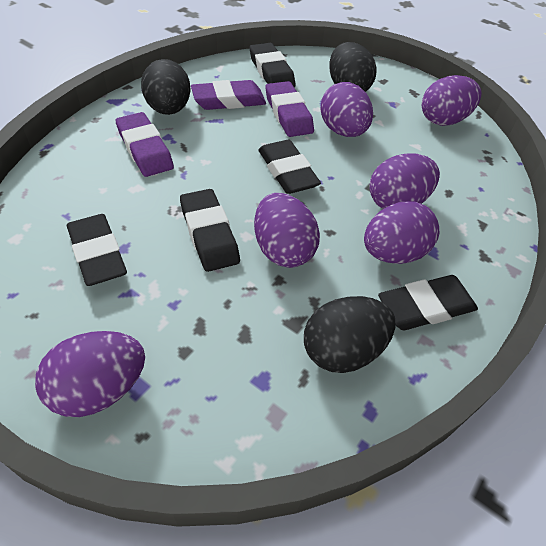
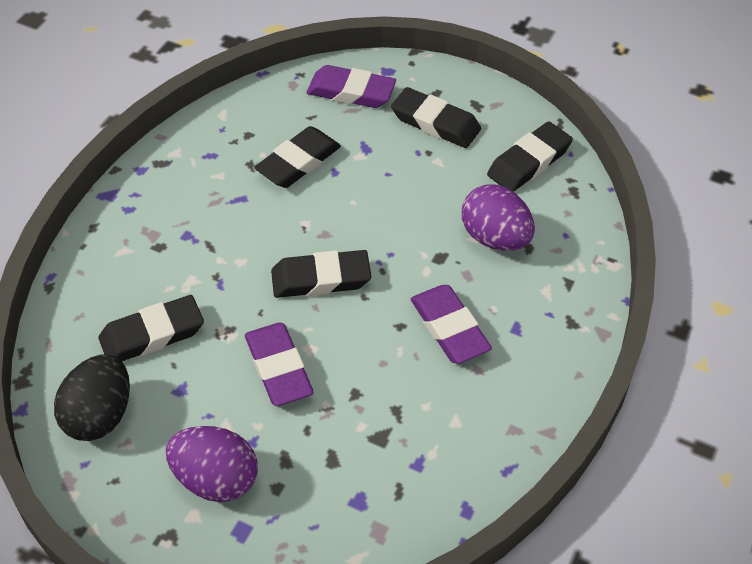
black egg: [141,59,191,115] [304,296,396,373] [329,42,377,92] = 3 -> [54,354,130,441] = 1
purple egg: [35,331,145,417] [254,193,320,268] [320,82,373,137] [364,201,439,264] [369,153,440,209] [422,75,482,126] = 6 -> [166,426,258,502] [462,184,535,251] = 2

